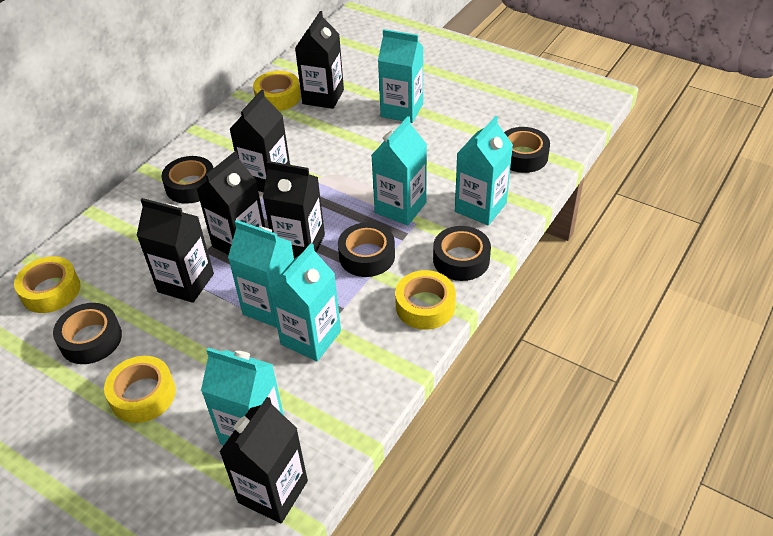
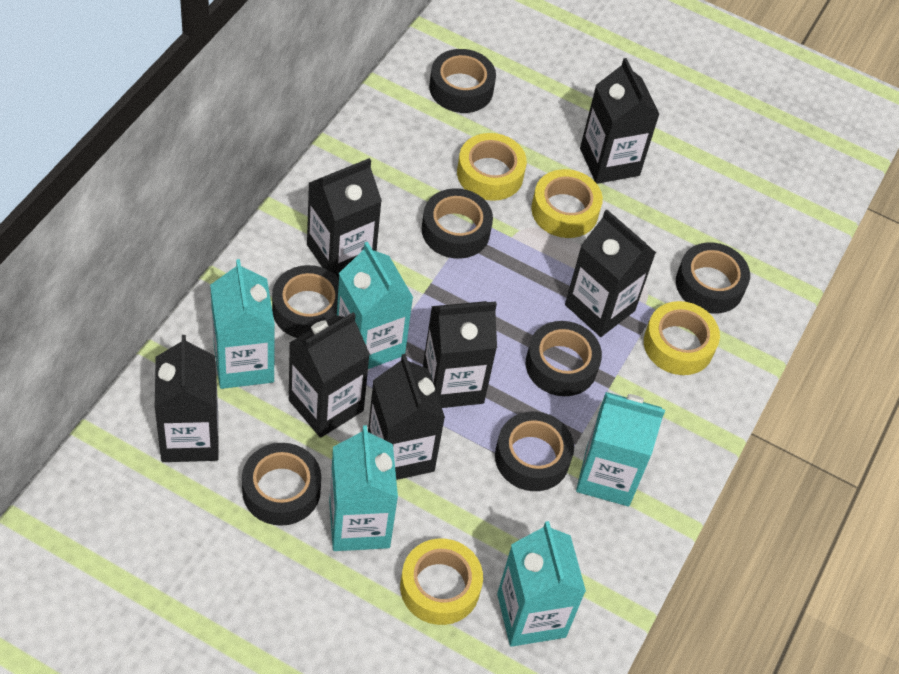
black carton: [136,198,214,303] [196,151,265,255] [219,397,308,523] [230,89,290,192] [263,161,325,259] [295,11,344,109] = 6 -> [155,335,218,462] [289,312,370,438] [307,158,382,278] [368,354,445,480] [423,301,497,408] [565,210,656,337] [580,58,659,184] = 7
black tape: [53,303,122,364] [162,156,213,204] [338,222,395,277] [433,226,491,281] [504,127,550,173] = 5 -> [242,443,321,526] [272,265,339,338] [422,188,493,259] [429,49,496,113] [495,411,574,491] [526,321,602,396] [676,242,750,314] = 7
turquoise carton: [201,348,284,445] [228,220,294,328] [269,243,341,361] [371,116,427,225] [378,29,424,123] [455,116,513,225] = 6 -> [210,259,275,389] [329,425,398,551] [337,242,413,369] [497,521,586,647] [576,392,665,506] = 5

